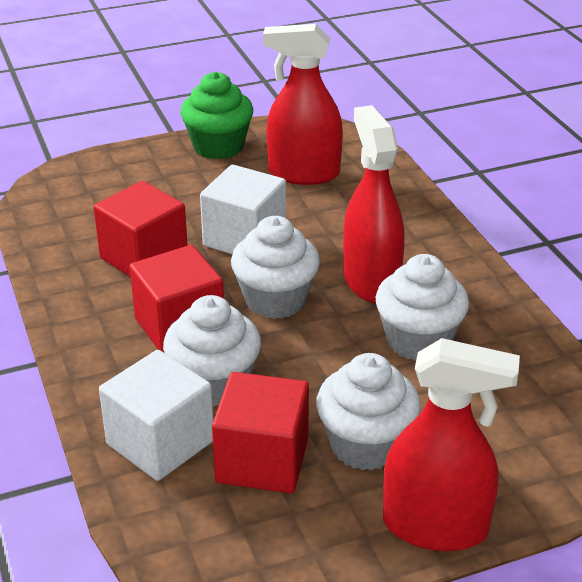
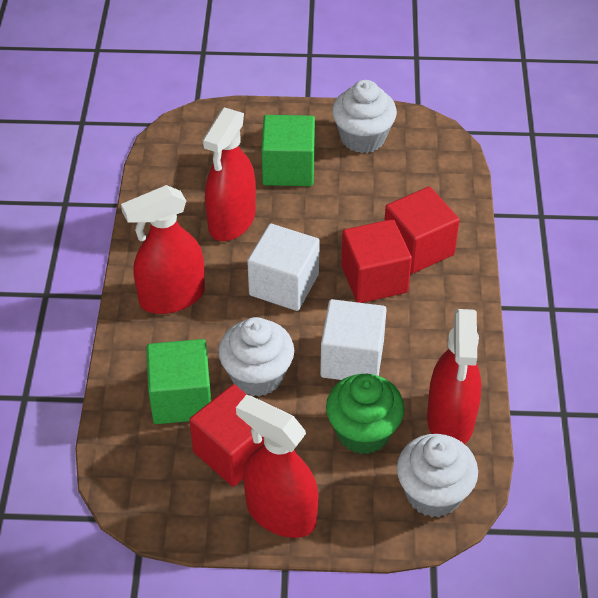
green cube: none = 0 -> [146,339,211,424] [261,115,315,186] = 2
red spray bottle: [263,24,343,185] [343,105,405,303] [383,338,520,551] = 3 -> [121,185,205,314] [203,107,256,241] [236,395,319,538] [427,309,481,444] = 4
white cupcake: [163,295,261,406] [231,216,320,319] [316,353,421,471] [376,254,469,361] = 4 -> [218,317,294,397] [332,80,397,153] [397,434,478,517] = 3

